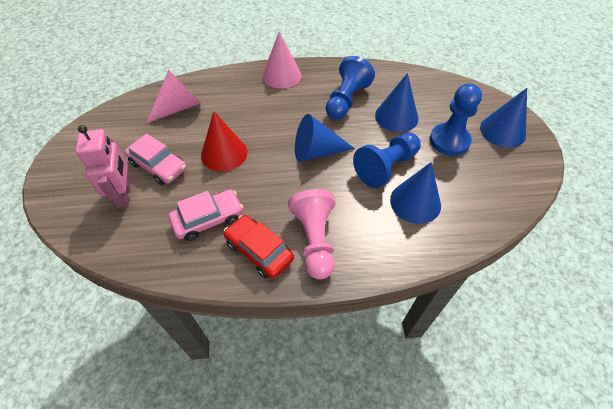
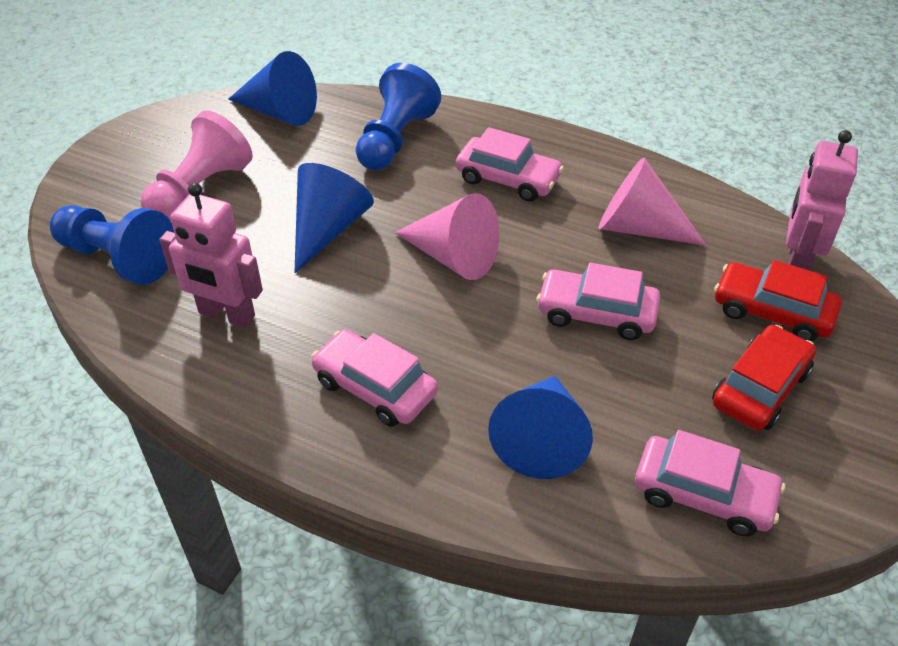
blue cone: [295,114,355,162] [375,73,418,132] [390,162,441,224] [480,88,527,148] = 4 -> [228,51,317,126] [294,163,374,273] [488,376,593,479] = 3
blue pawn: [326,56,375,119] [353,132,421,188] [430,83,482,156] = 3 -> [50,205,174,285] [356,63,441,170] = 2
pink car: [125,133,187,185] [169,189,243,241] = 2 -> [311,329,438,427] [456,127,564,202] [536,262,660,340] [635,430,785,536] = 4
pink robot: [76,125,130,208] = 1 -> [159,183,263,328] [786,130,858,270] = 2
red car: [224,215,294,279] = 1 -> [712,325,816,430] [714,260,842,342] = 2
red cone: [201,111,248,172] = 1 -> none = 0

